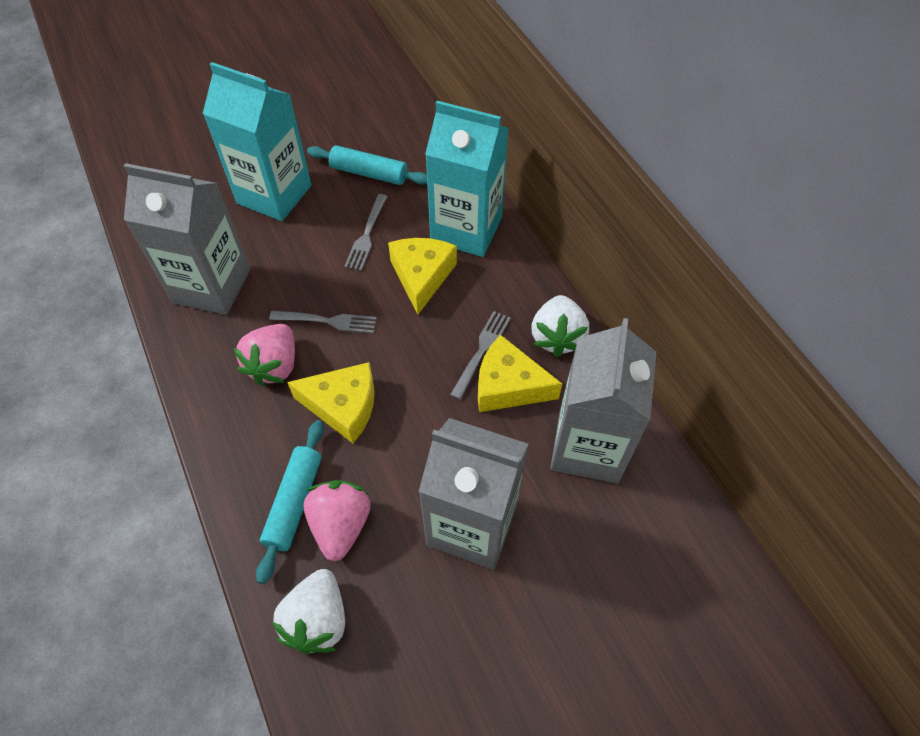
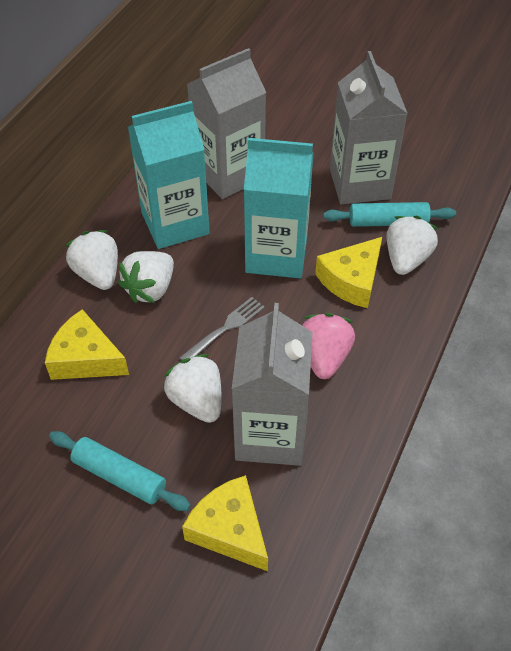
grey fork: [269,311,377,334] [344,194,388,271] [450,311,511,400] = 3 -> [179,297,265,360] = 1
pink strawberry: [234,324,295,386] [303,480,371,561] = 2 -> [302,313,355,379] = 1
white strawberry: [272,569,345,654] [531,295,589,357] = 2 -> [65,230,118,290] [118,251,174,303] [163,354,221,423] [387,216,438,275] = 4

